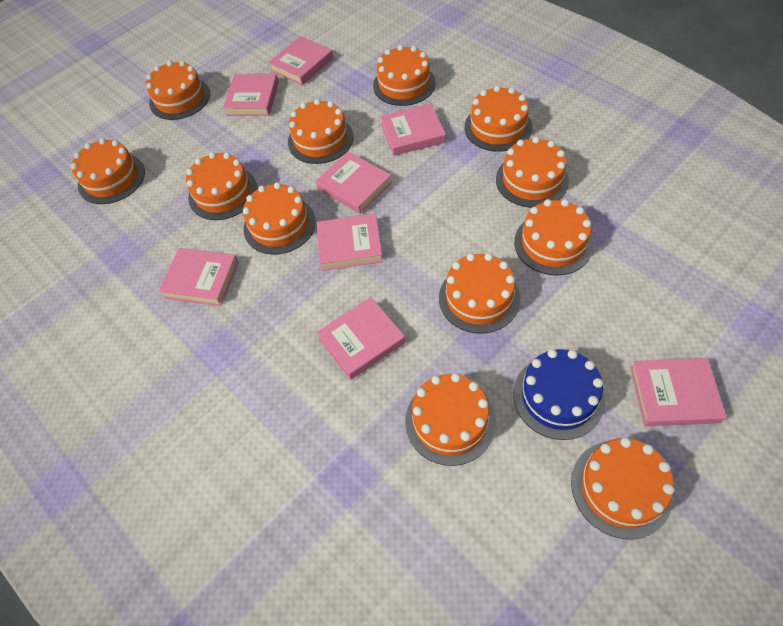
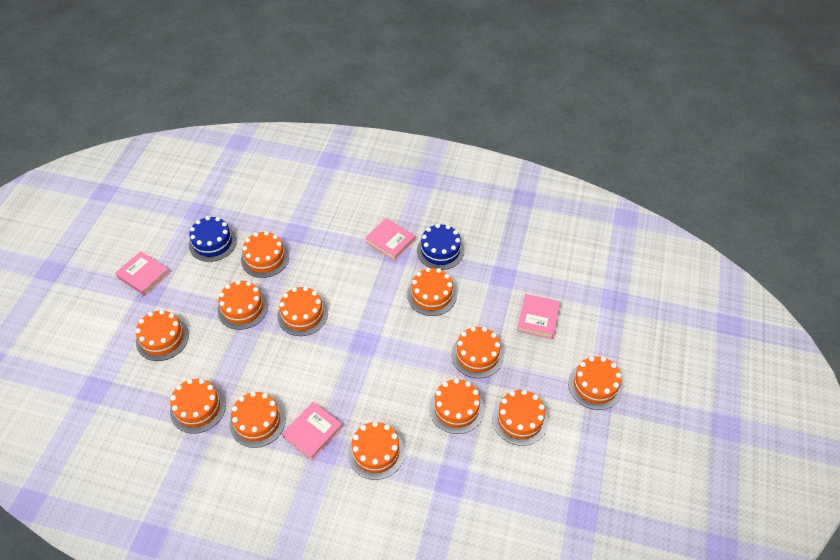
blue cake: [513,349,605,440] = 1 -> [189,216,237,262] [417,224,464,270] = 2
pink book: [159,248,239,306] [223,74,279,116] [269,36,334,85] [316,151,392,214] [316,213,383,271] [316,297,406,380] [380,103,446,156] [630,358,727,426] = 8 -> [115,251,170,296] [282,402,343,460] [365,218,416,261] [517,294,560,339] = 4

